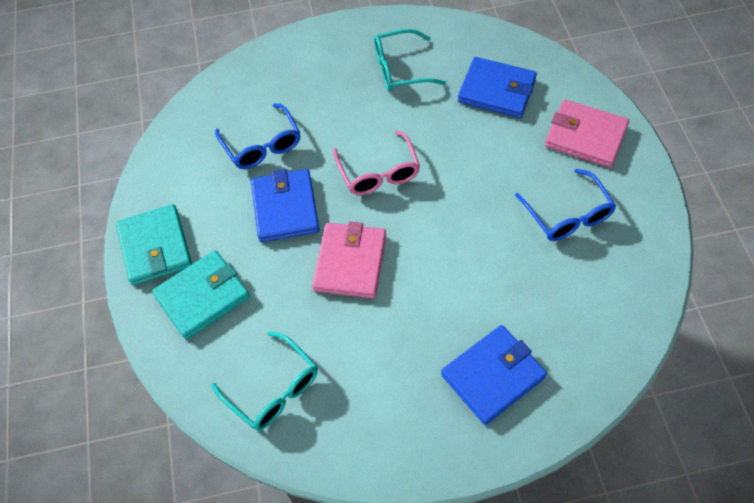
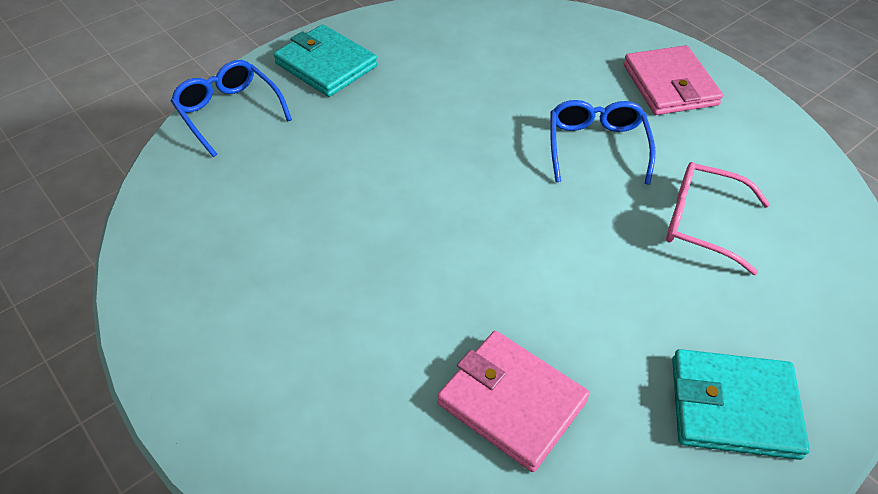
blue wallet: [251,169,320,242] [441,325,547,425] [458,57,537,118] = 3 -> none = 0
turquoise glasses: [211,331,318,431] [374,29,446,91] = 2 -> none = 0

